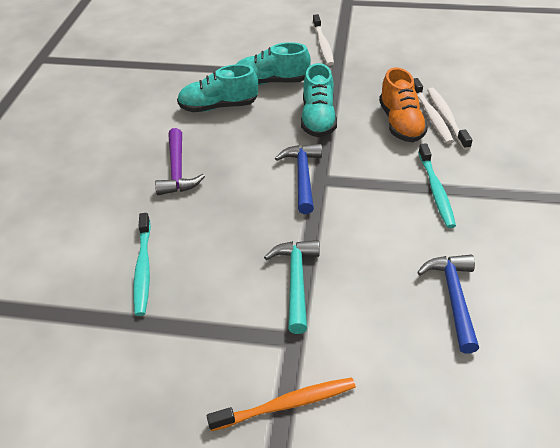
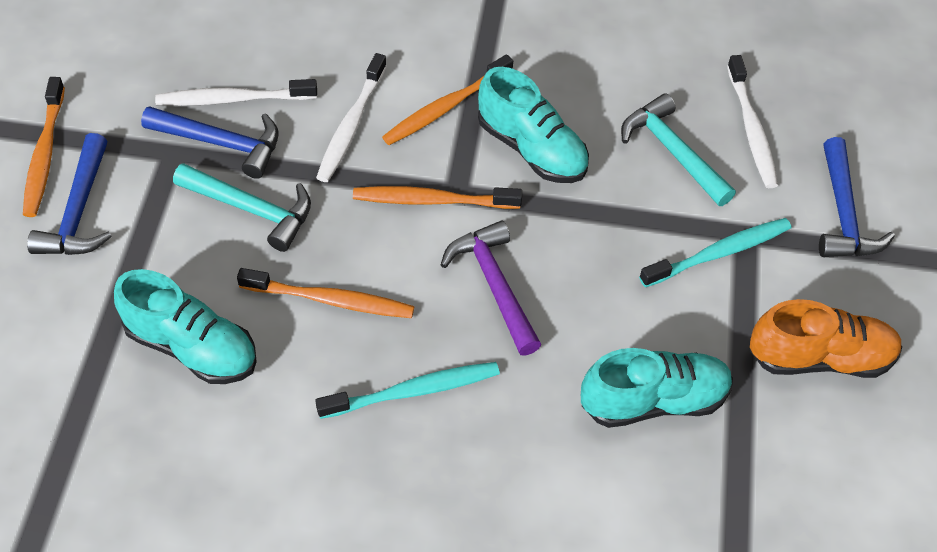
blue hammer: [275,144,322,214] [417,255,479,353] = 2 -> [27,133,112,255] [141,106,279,179] [819,137,895,257] = 3
orange toothbrush: [207,377,356,431] = 1 -> [23,77,65,217] [237,268,414,318] [353,186,522,209] [382,54,513,145] = 4
turquoise hammer: [264,240,320,334] = 1 -> [173,163,311,252] [621,93,736,206] = 2

